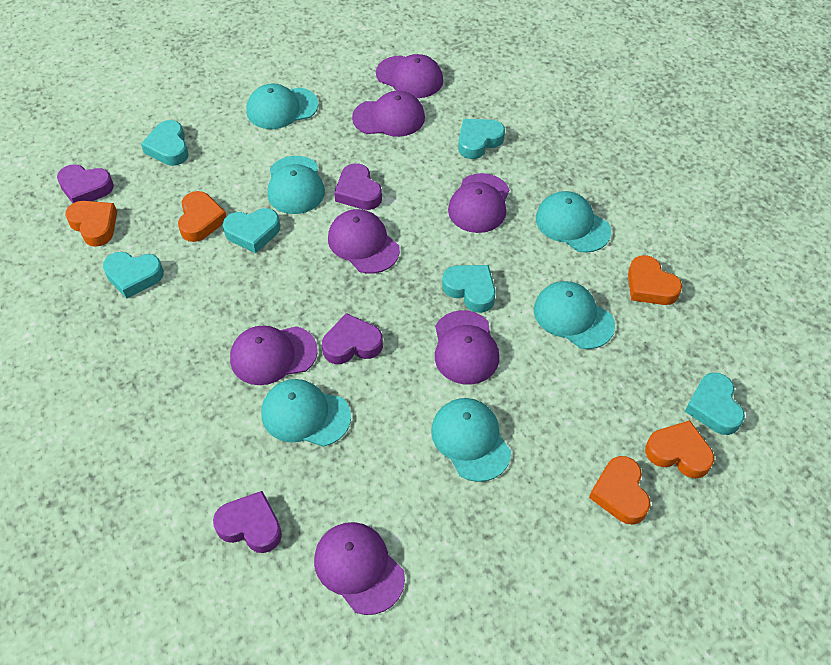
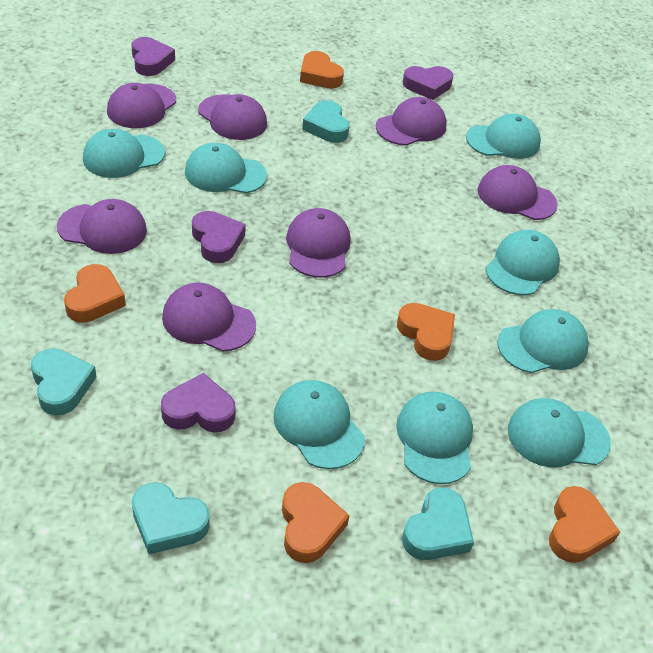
turquoise cap: [247,83,318,129] [262,379,351,447] [267,156,325,214] [431,398,511,482] [534,281,615,349] [536,191,611,253] = 6 -> [83,129,165,178] [185,143,267,193] [273,380,365,469] [396,392,473,484] [466,114,541,159] [485,230,560,295] [497,309,589,373] [508,398,611,468] = 8
turquoise heart: [103,252,164,299] [141,120,188,166] [223,208,280,253] [442,265,496,313] [458,119,505,159] [685,373,745,435] = 6 -> [31,348,97,415] [132,482,210,554] [302,100,350,143] [402,487,474,560] = 4

